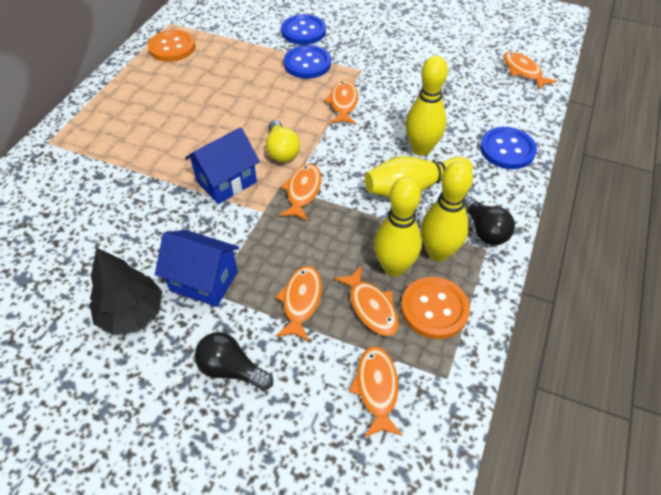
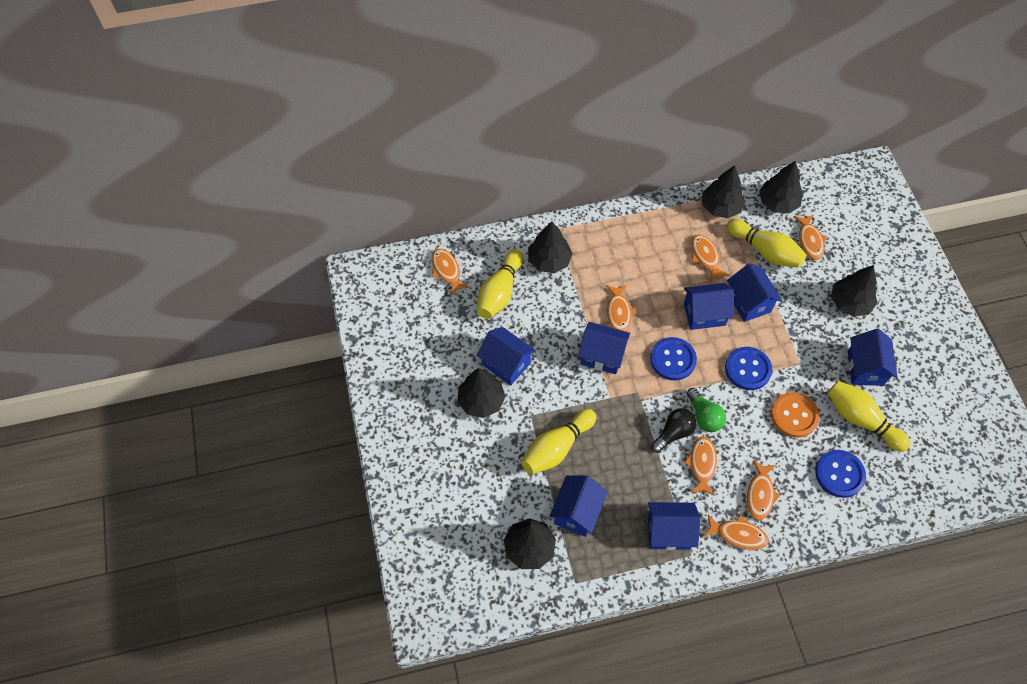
black light bulb: [195,332,273,391] [465,196,515,245] = 2 -> [651,408,697,453] = 1
black tree: [90,248,162,335] = 1 -> [457,368,506,418] [504,518,556,569] [528,221,572,273] [702,165,746,218] [759,161,803,213] [831,265,877,317] = 6
blue house: [155,230,239,307] [185,127,260,204] = 2 -> [477,327,536,385] [549,475,608,537] [578,322,630,374] [648,502,700,550] [684,283,734,330] [727,263,782,322] [848,329,898,386] = 7
green light bulb: none = 0 -> [687,388,726,432] = 1
orange button: [148,30,196,62] [401,277,470,339] = 2 -> [771,392,820,438] = 1
orange fish: [275,266,322,341] [279,164,322,221] [324,80,358,124] [334,266,399,336] [349,346,402,438] [503,51,557,90] = 6 -> [431,249,470,296] [606,285,636,332] [684,436,717,496] [691,234,729,282] [703,514,769,550] [747,460,780,520] [793,214,827,260] = 7
yellow light bulb: [266,120,300,162] = 1 -> none = 0

